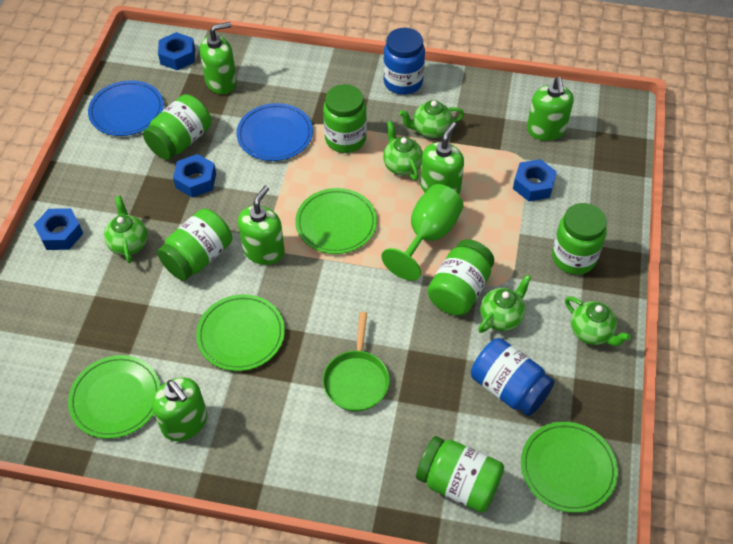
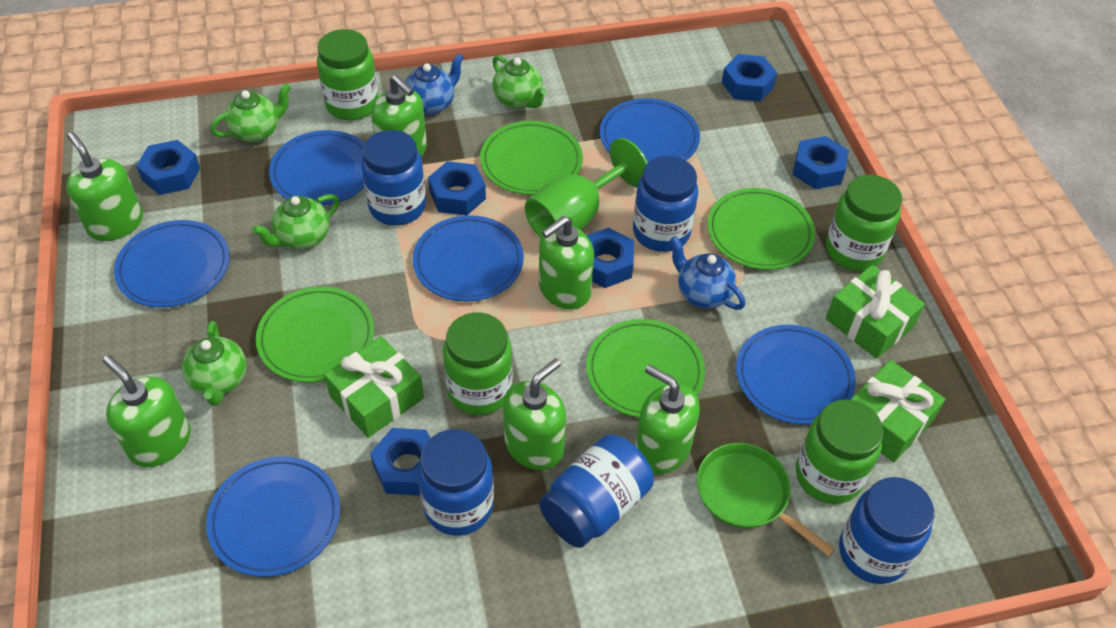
blue jar: [383,28,425,95] [471,338,555,416] = 2 -> [361,130,426,226] [418,429,494,536] [539,434,654,548] [633,156,698,252] [839,477,934,584] = 5
blue nut: [34,208,83,250] [158,32,195,70] [173,154,216,198] [513,159,557,201] = 4 -> [136,140,200,195] [370,428,431,496] [428,161,486,216] [587,228,634,288] [722,54,777,102] [793,136,849,189] = 6
blue plate: [88,80,164,136] [236,103,313,161] = 2 -> [114,220,230,307] [206,456,340,577] [269,130,365,206] [413,215,524,302] [600,98,700,163] [736,325,856,424] = 6
blue teapot: none = 0 -> [405,53,464,115] [670,236,745,310] = 2
green gift: none = 0 -> [324,336,424,438] [826,265,925,359] [850,360,945,462] = 3
green jar: [143,94,211,160] [157,209,232,281] [323,84,367,153] [416,436,504,513] [427,239,494,316] [552,203,607,275] = 6 -> [317,29,378,120] [443,312,513,415] [796,399,884,504] [826,175,902,271] = 4
green soap dispenser: [152,378,207,441] [200,22,237,94] [238,185,285,265] [420,122,464,194] [527,77,574,141] = 5 -> [66,132,143,241] [103,355,191,467] [371,75,427,157] [503,359,566,470] [539,216,594,310] [635,365,700,474] = 6
green teapot: [104,196,147,263] [383,121,423,180] [399,100,464,138] [478,274,532,333] [565,296,631,346] = 5 -> [182,321,247,406] [210,83,291,143] [252,194,340,250] [492,55,546,109] = 4

